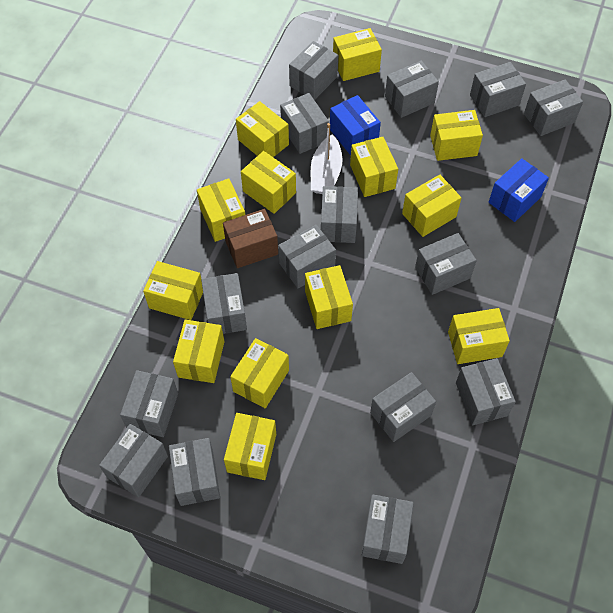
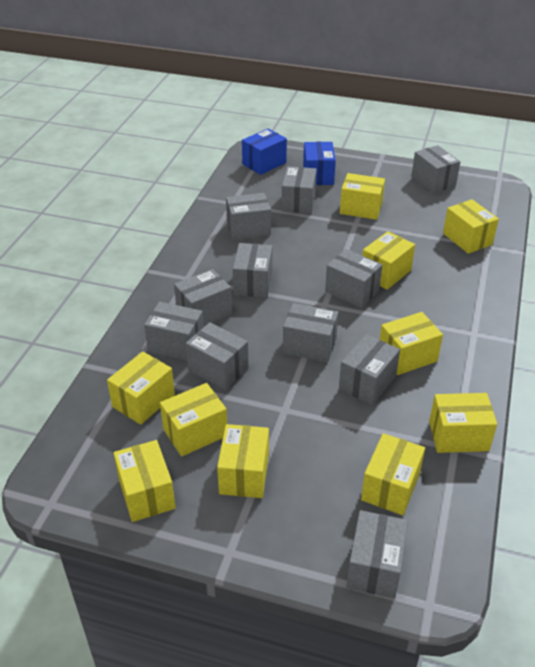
brown box: [223,209,278,268] = 1 -> none = 0
grey box: [99,424,168,497] [120,370,178,437] [169,438,220,506] [201,273,247,334] [278,225,336,289] [280,93,329,154] [289,41,338,100] [321,186,358,243] [362,494,414,564] [370,372,436,442] [385,61,439,118] [415,233,477,295] [456,358,516,425] [470,62,526,117] [524,79,583,136] = 15 -> [144,302,204,361] [174,269,232,325] [186,322,249,390] [226,193,271,240] [233,243,272,298] [282,166,317,214] [283,303,339,362] [325,249,382,308] [339,334,400,405] [346,510,408,599] [411,145,460,193] = 11
white boat: [311,123,342,194] = 1 -> none = 0
yellow box: [143,261,203,320] [173,319,224,383] [197,178,245,242] [224,413,276,480] [230,338,289,408] [236,101,289,157] [241,151,296,214] [305,265,353,329] [333,28,382,81] [350,137,398,197] [402,175,461,237] [430,110,483,161] [448,308,510,364] = 13 -> [107,352,175,425] [114,440,176,522] [160,383,227,457] [217,424,269,498] [340,173,385,220] [361,433,425,515] [362,231,415,290] [380,312,443,375] [429,393,497,453] [443,199,499,254] = 10

